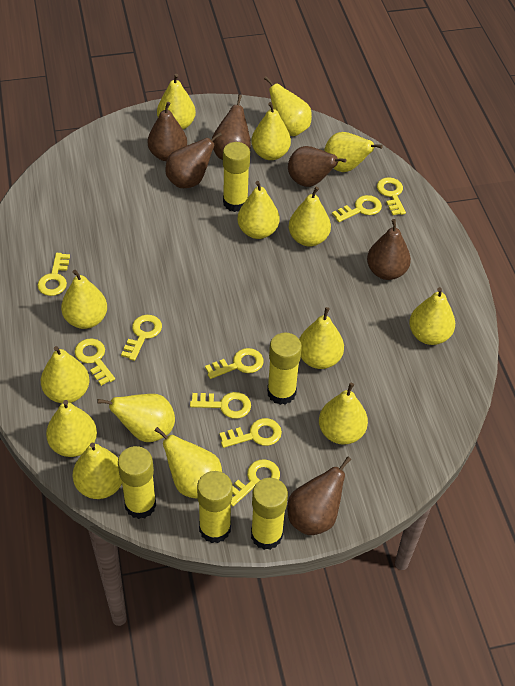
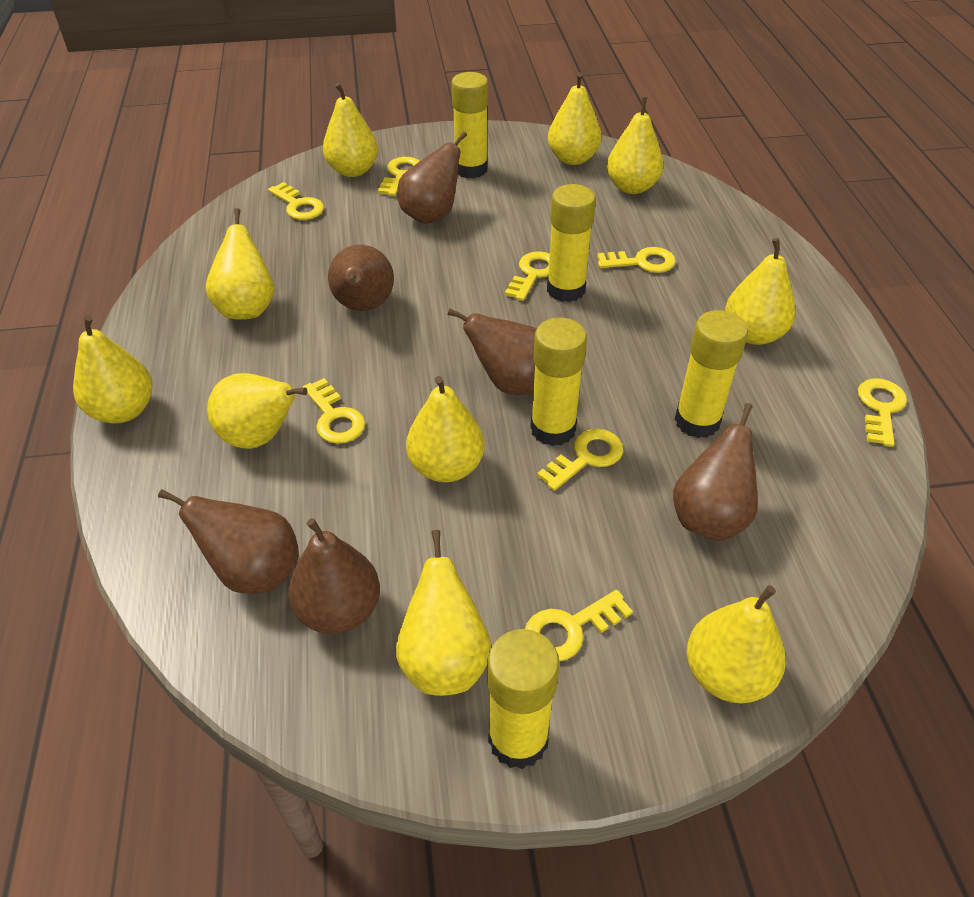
yellow key: [37,253,70,296] [75,338,115,386] [121,315,162,361] [190,392,251,419] [205,348,264,379] [219,418,282,448] [231,459,280,506] [332,195,382,222] [377,177,406,215] = 9 -> [268,182,324,220] [303,378,365,444] [378,157,420,196] [505,251,550,301] [525,590,633,662] [537,429,623,491] [597,247,676,273] [858,378,907,447] = 8
yellow pear: [41,346,90,403] [46,400,97,457] [61,270,107,329] [73,443,122,499] [97,394,175,442] [154,427,222,499] [157,74,196,130] [237,181,279,239] [251,102,291,160] [264,76,312,136] [289,187,331,247] [299,307,344,369] [319,383,368,445] [324,132,383,172] [409,287,455,345] = 15 -> [73,315,153,424] [206,208,275,320] [207,373,308,449] [323,83,378,177] [396,530,491,696] [406,376,485,482] [548,72,602,165] [607,97,664,194] [687,585,786,703] [725,238,796,345] = 10

